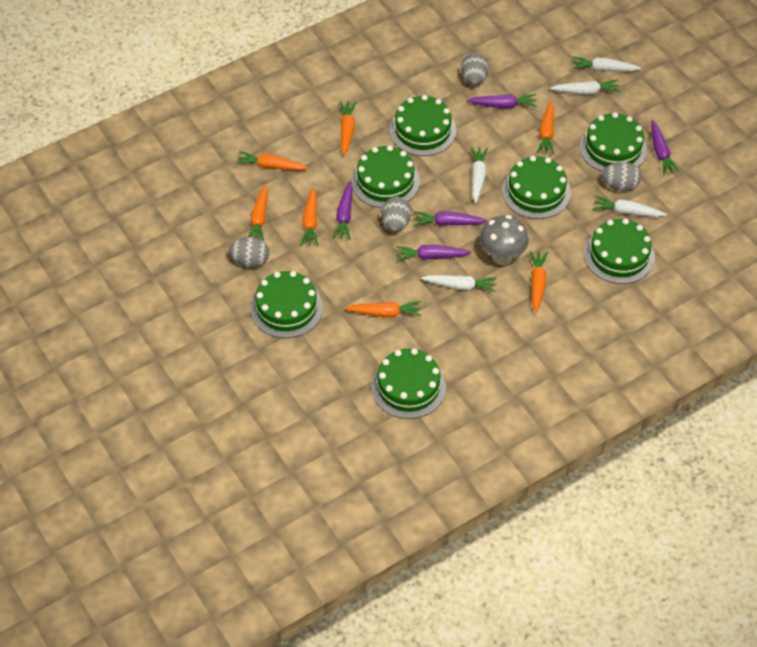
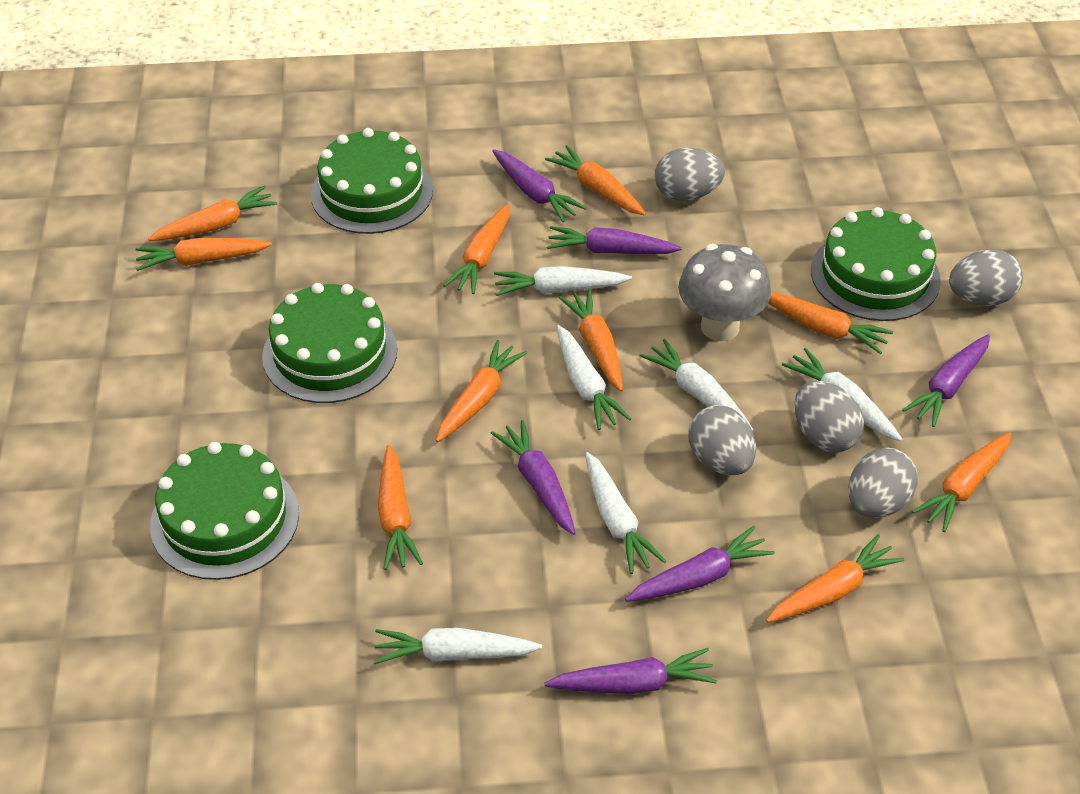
green cake: [251,271,323,338] [351,145,420,208] [371,348,446,419] [390,95,456,156] [502,156,571,219] [580,112,647,172] [584,218,655,284] = 7 -> [150,442,299,580] [262,283,397,403] [311,128,433,234] [811,207,941,321] = 4
grey egg: [229,237,269,267] [381,197,411,232] [461,53,489,86] [602,162,641,191] = 4 -> [654,148,725,201] [688,405,756,475] [794,381,864,452] [848,448,918,518] [949,250,1023,306] = 5
orange carrot: [236,151,308,170] [248,184,268,241] [301,188,319,246] [340,101,357,156] [345,301,421,317] [530,251,548,313] [537,101,554,155] = 7 -> [135,237,272,271] [148,186,277,241] [378,445,423,570] [436,340,527,442] [443,204,510,294] [545,145,646,216] [559,289,623,392] [766,534,904,623] [768,292,893,354] [912,432,1011,532] = 10
purple carrot: [332,182,352,240] [396,245,471,261] [414,211,488,226] [467,94,537,108] [651,120,680,175] = 5 -> [491,420,575,535] [492,149,587,222] [544,648,717,694] [547,226,682,254] [625,526,775,602] [902,334,990,427] = 6
white carrot: [421,275,497,292] [471,147,488,203] [550,80,620,95] [572,57,641,71] [593,196,667,217] = 5 -> [373,628,542,664] [494,266,632,296] [557,325,631,430] [585,452,666,574] [640,339,753,431] [782,348,903,441] = 6

